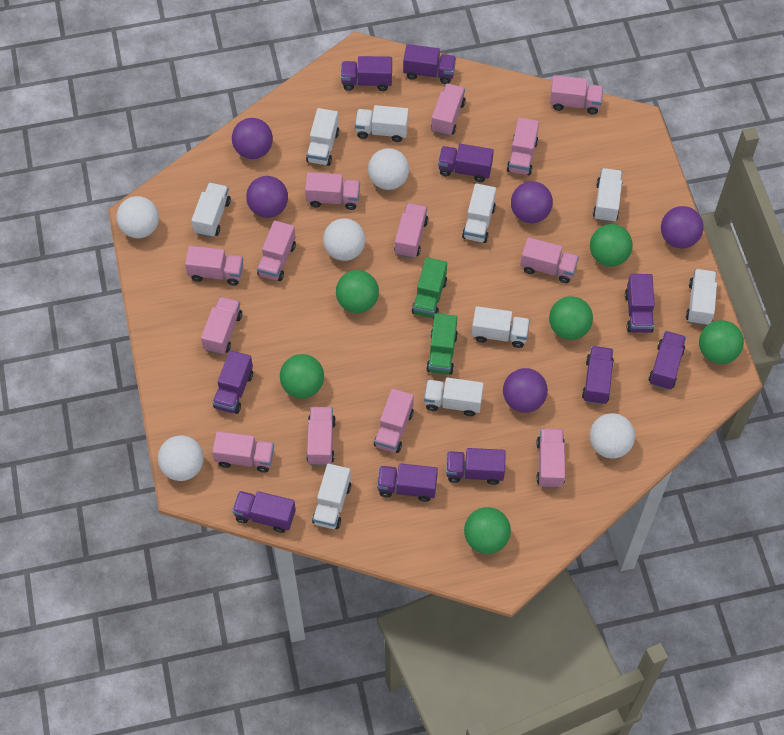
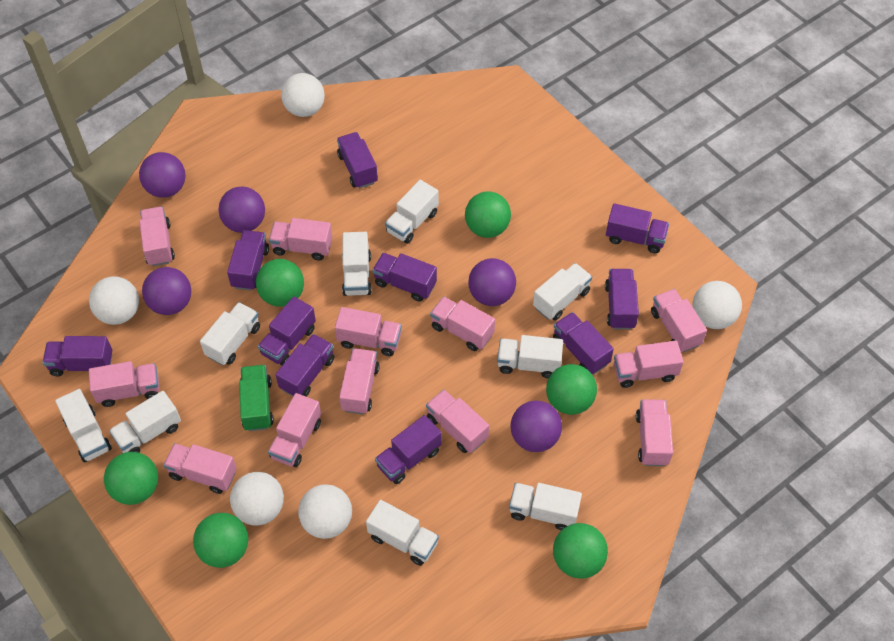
green truck: [412,257,447,318] [426,313,458,375] = 2 -> [239,365,274,431] = 1
pink truck: [185,246,243,286] [201,297,242,355] [212,431,274,473] [257,221,296,281] [305,172,360,210] [306,407,336,466] [374,388,414,453] [394,203,428,258] [431,83,466,136] [507,117,539,175] [520,237,579,283] [536,428,565,488] [550,75,603,114] = 13 -> [89,361,160,407] [139,207,175,266] [163,443,237,494] [268,393,321,467] [269,218,332,261] [335,307,402,356] [339,348,380,414] [426,390,489,453] [430,296,495,351] [614,341,683,388] [636,399,673,466] [651,289,707,353] = 12

